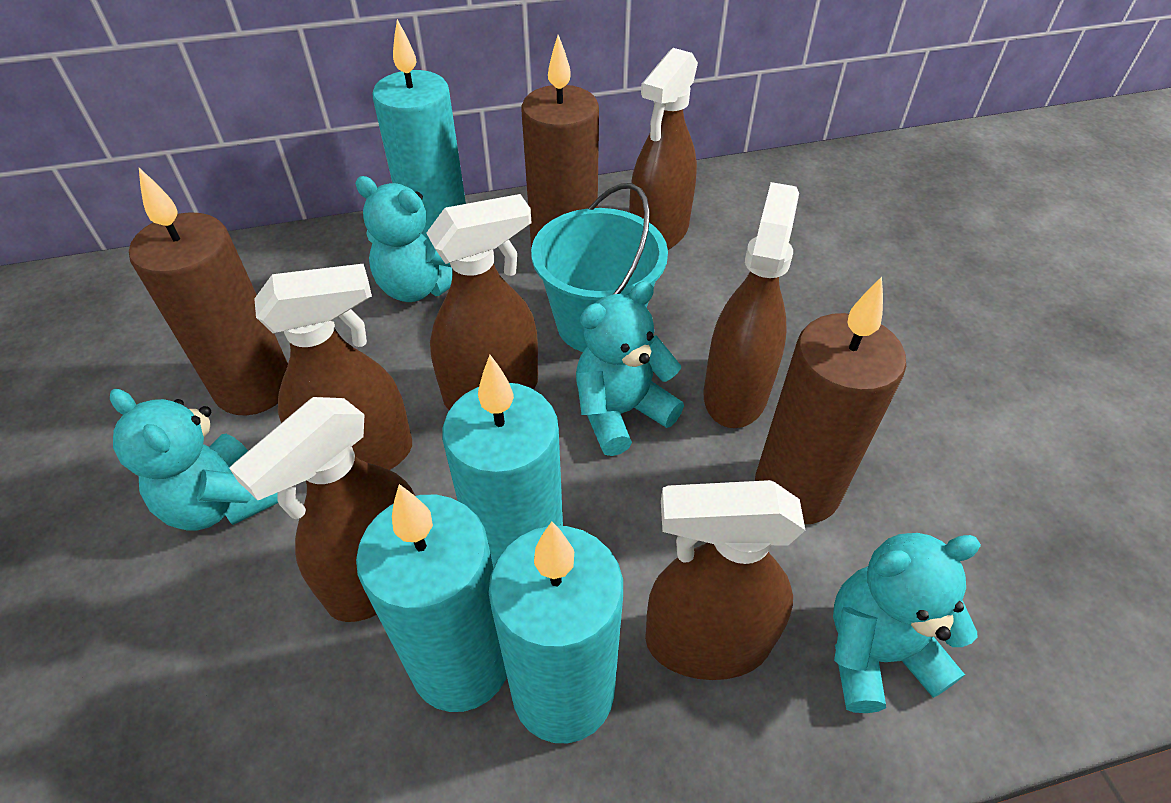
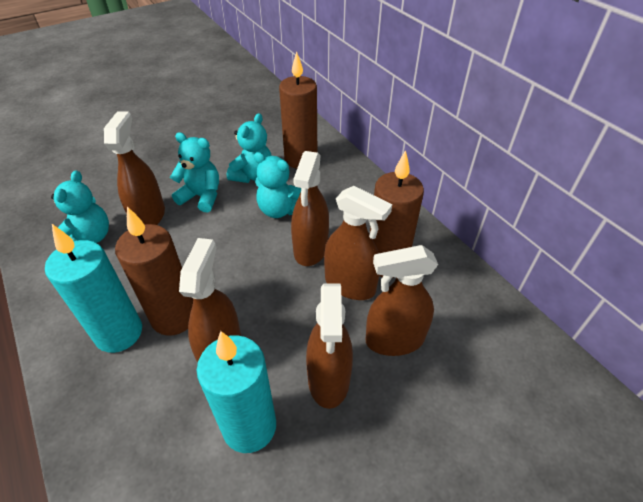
turquoise bucket: [531,183,668,352] = 1 -> none = 0
turquoise candle: [356,484,507,712] [372,19,466,239] [442,355,563,568] [489,522,623,743] = 4 -> [45,224,142,353] [197,331,276,453] = 2

